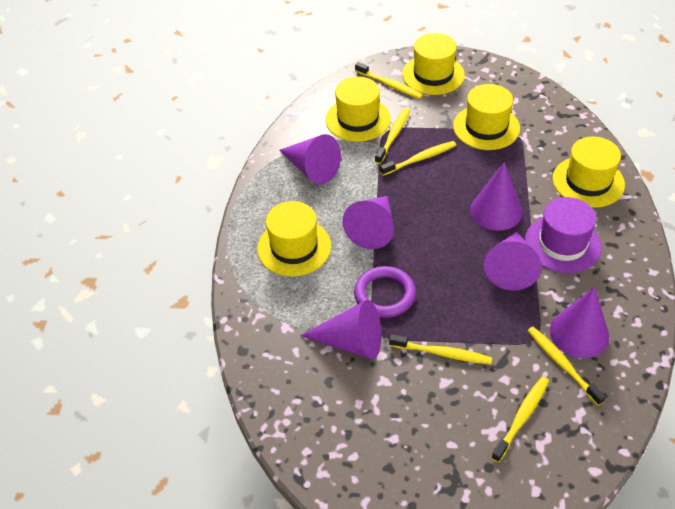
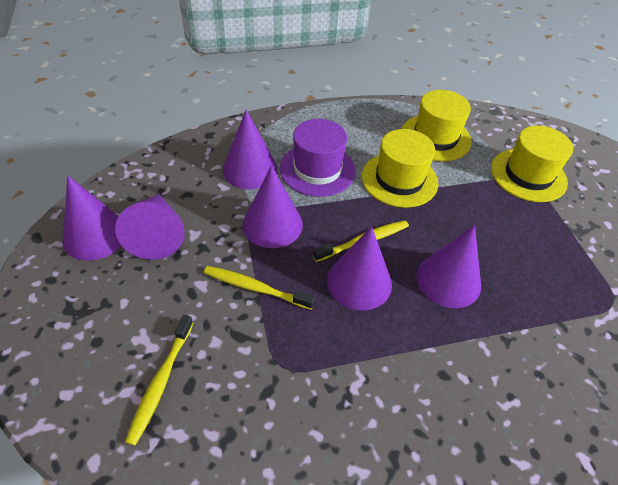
purple ring: [354,266,416,318] = 1 -> none = 0
yellow hat: [257,201,331,277] [325,77,391,142] [402,33,465,95] [453,84,520,150] [553,136,625,208] = 5 -> [362,129,438,208] [401,90,472,161] [491,126,573,202] = 3
yellow toothbrush: [355,62,423,99] [375,108,410,164] [380,141,456,176] [389,334,492,365] [491,377,549,463] [527,327,606,406] = 6 -> [125,315,193,446] [204,266,315,310] [313,220,409,262] = 3

